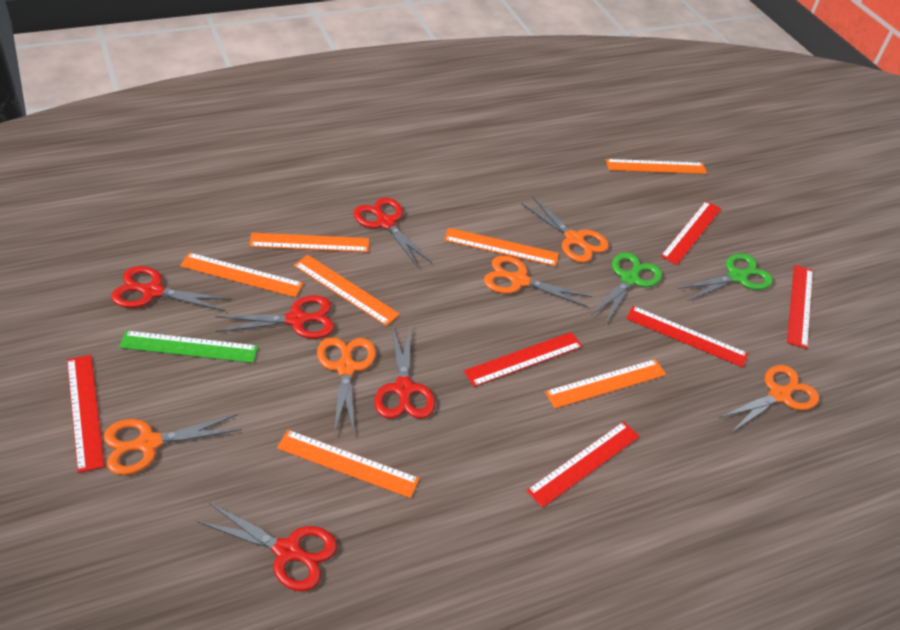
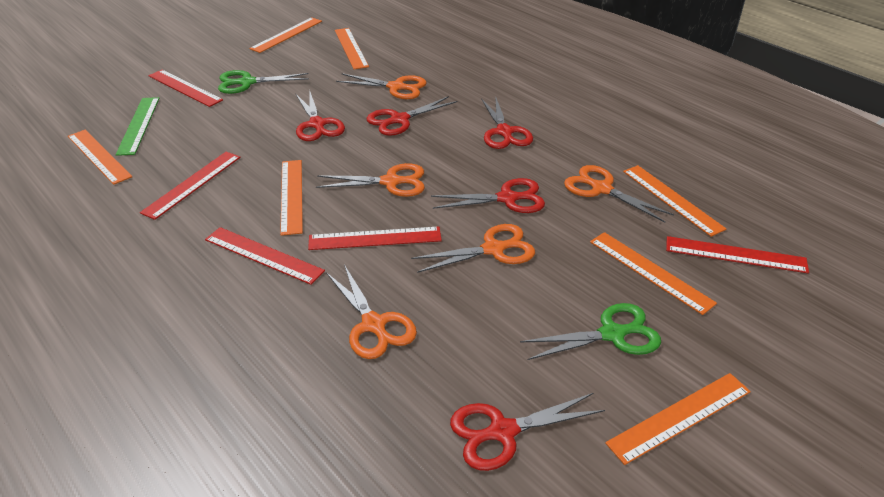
red ruler: [67,355,105,473] [464,332,583,387] [526,421,640,508] [626,306,748,367] [660,201,721,265] [787,265,813,349] = 6 -> [140,152,240,220] [148,70,223,107] [205,227,325,285] [308,227,442,250] [666,236,809,273] = 5

